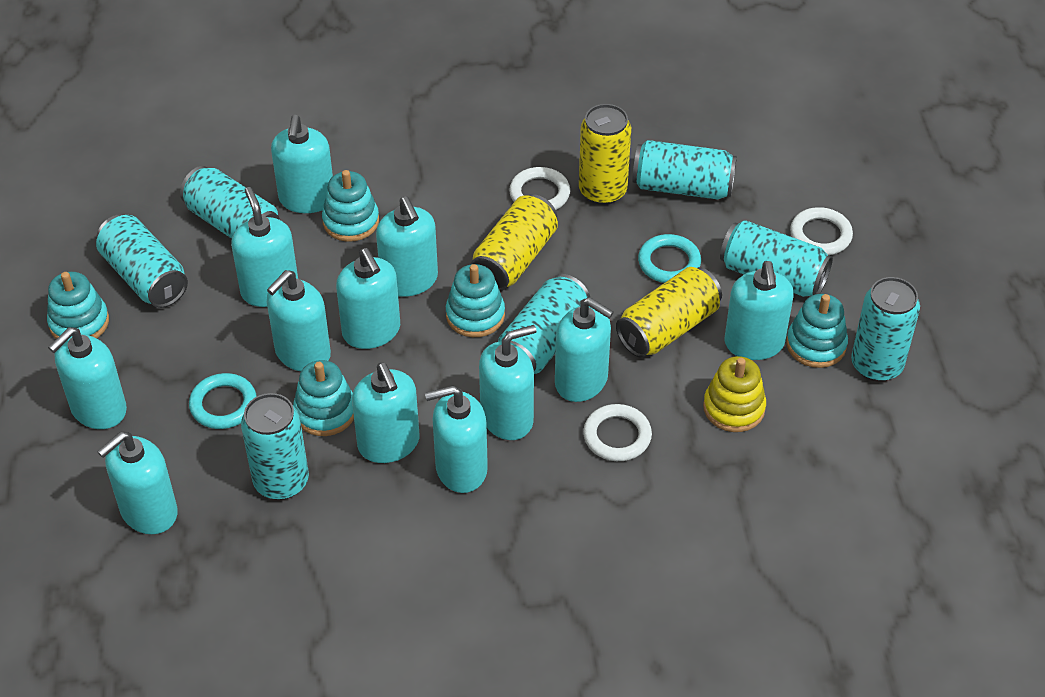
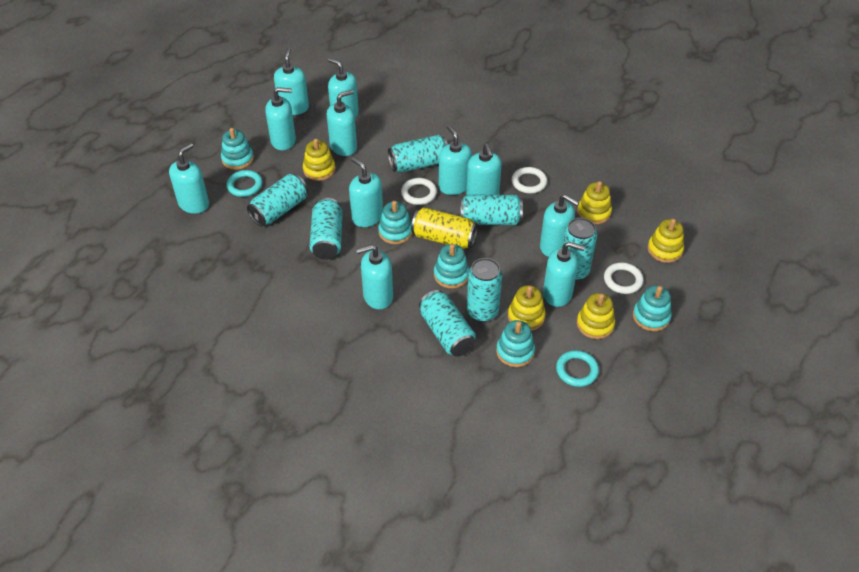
turquoise soap dispenser: [48,327,127,429] [97,432,178,534] [231,187,298,307] [267,270,331,371] [271,115,333,213] [336,248,400,349] [352,363,419,463] [376,196,438,297] [425,386,488,493] [479,325,536,440] [555,297,614,402] [725,261,794,360] = 12 -> [169,143,209,214] [265,87,296,150] [274,48,309,115] [327,90,357,156] [328,58,359,118] [349,157,383,227] [356,244,393,309] [439,125,472,195] [466,144,502,195] [540,194,579,257] [543,242,585,307] = 11
yellow can: [470,194,558,291] [579,104,631,205] [616,267,722,358] = 3 -> [411,207,478,249] = 1
yellow stacking toy: [703,356,766,432] = 1 -> [303,139,335,181] [508,285,546,331] [577,181,612,224] [577,293,615,339] [648,219,684,263] = 5

